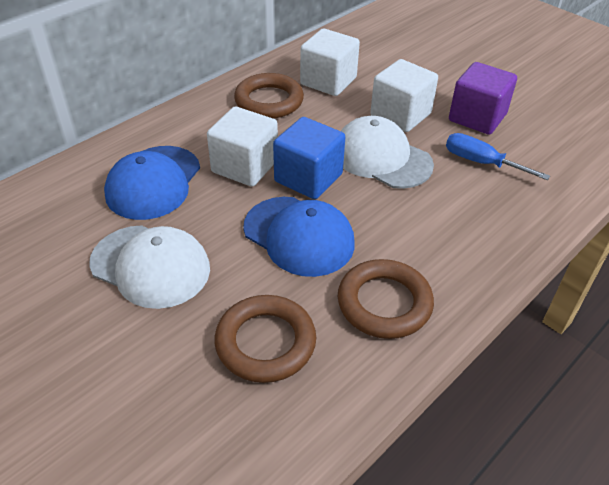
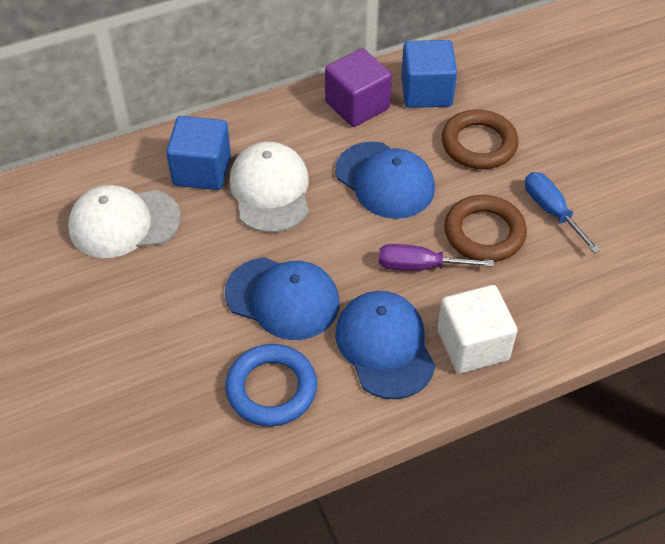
blue cap: [104,146,200,220] [243,197,355,277] = 2 -> [225,257,340,340] [335,141,435,219] [335,291,435,399] = 3
blue cube: [273,117,345,199] = 1 -> [166,116,231,190] [401,40,457,108] = 2
blue ring: none = 0 -> [225,344,317,426] = 1
brown ring: [215,295,316,383] [234,73,304,118] [338,259,434,339] = 3 -> [442,109,518,169] [444,195,527,262] = 2
purple screwdriver: none = 0 -> [379,244,494,271] = 1
white cube: [207,106,278,187] [300,28,360,96] [370,59,438,132] = 3 -> [437,285,518,373] = 1

